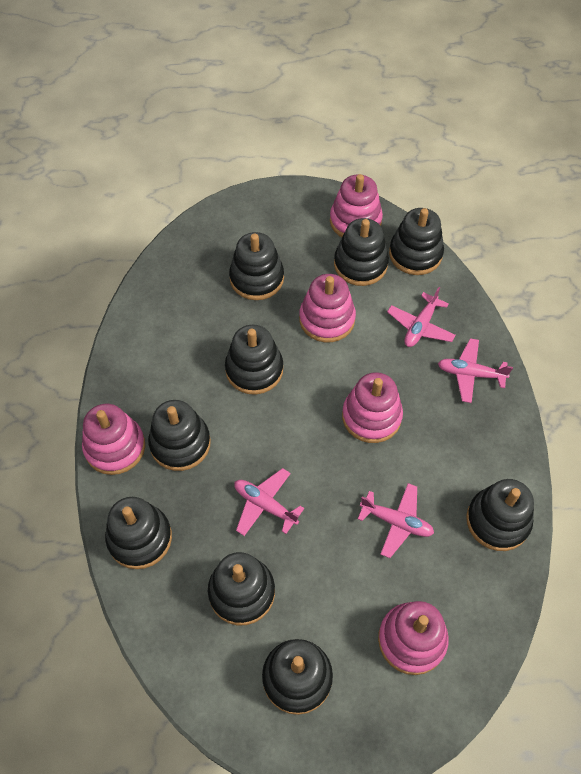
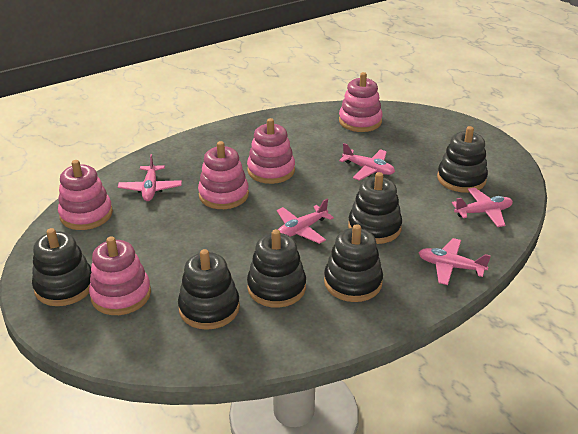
black stacking toy: [105,497,172,569] [148,400,211,471] [208,552,275,626] [225,325,283,394] [229,232,284,300] [262,639,333,715] [334,218,389,286] [389,208,444,275] [466,479,534,551] = 9 -> [32,228,91,306] [178,249,240,330] [247,229,306,308] [324,224,383,302] [348,172,402,244] [437,126,488,193] = 6
pink plane: [234,468,304,536] [358,483,434,558] [387,287,456,347] [438,338,513,403] = 4 -> [118,154,182,201] [277,199,334,244] [339,143,395,181] [418,238,491,285] [452,187,513,227] = 5

